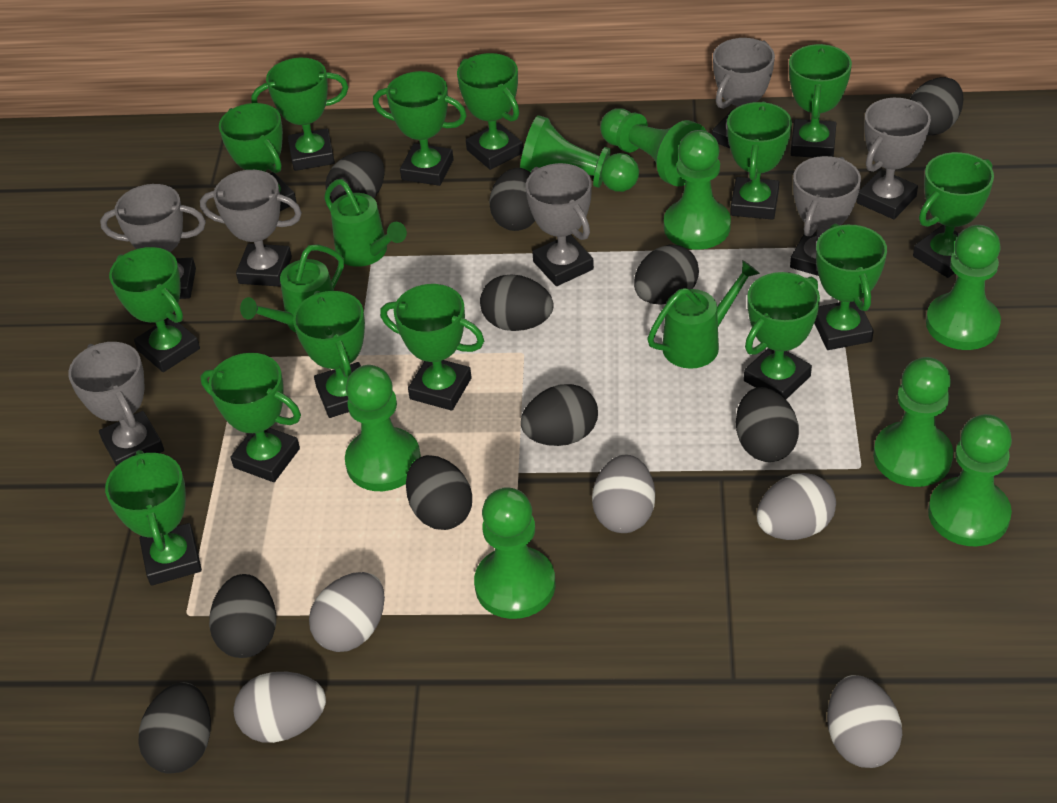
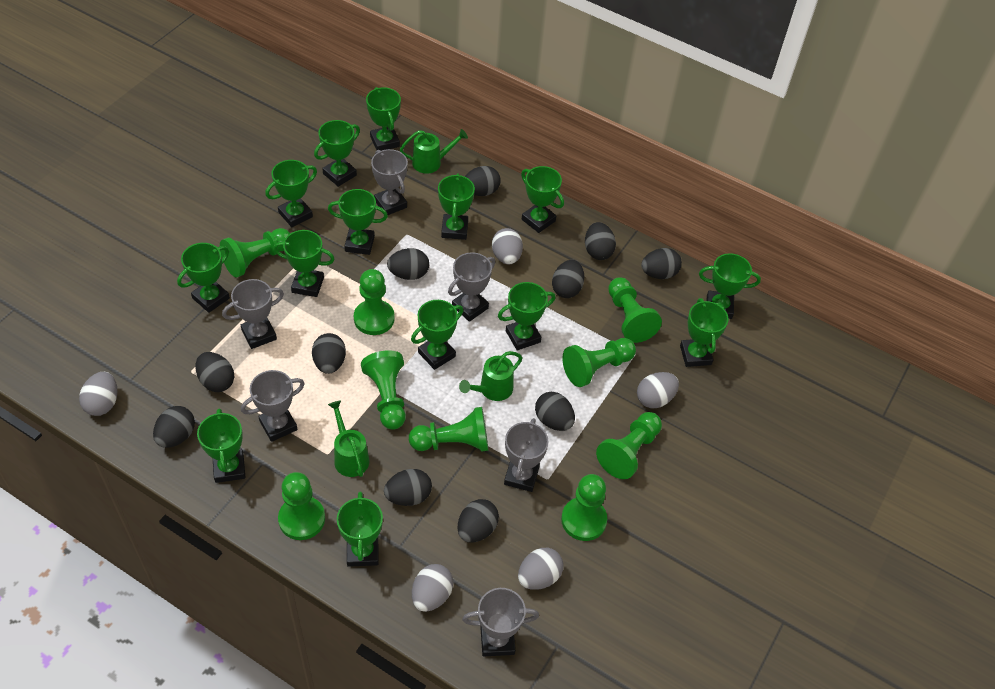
black egg: [138,682,211,774] [209,574,276,658] [325,151,385,203] [406,455,472,530] [480,275,554,331] [489,168,535,231] [521,384,598,446] [634,245,699,305] [736,387,799,462] [910,77,964,136] = 10 -> [153,406,195,448] [195,352,234,392] [312,333,346,374] [384,469,432,506] [387,248,429,280] [457,499,499,543] [465,166,501,196] [535,392,575,431] [552,260,584,298] [585,222,616,260] [641,248,682,279] = 11
green pawn: [345,365,421,491] [474,487,555,619] [520,115,639,192] [600,108,706,186] [664,130,731,250] [873,357,953,487] [926,225,1001,350] [928,414,1012,546] = 8 -> [220,228,290,278] [278,472,325,540] [354,269,395,335] [361,350,406,430] [409,407,488,452] [561,474,607,541] [562,338,636,387] [596,412,662,479] [608,277,662,343] = 9
grey trophy: [68,342,164,466] [100,184,206,299] [200,170,302,287] [526,163,594,286] [712,38,775,148] [790,156,861,276] [857,98,931,219] = 7 -> [222,279,284,349] [241,370,305,442] [371,149,408,215] [448,252,495,322] [462,588,539,657] [504,418,549,492] = 6

